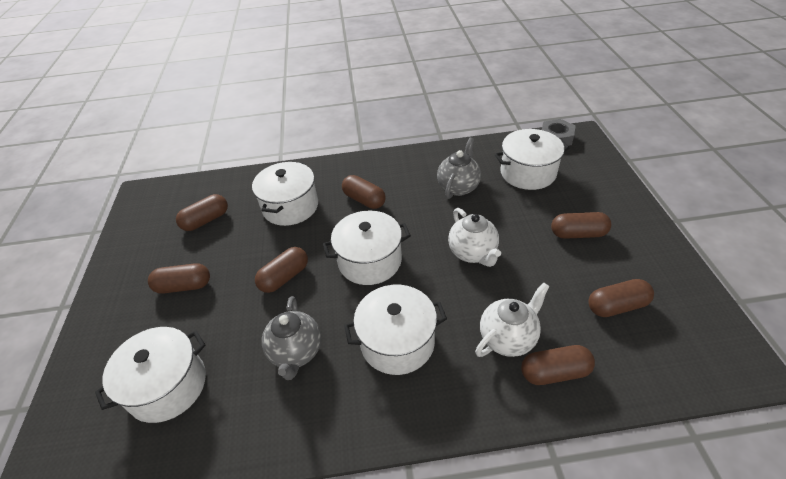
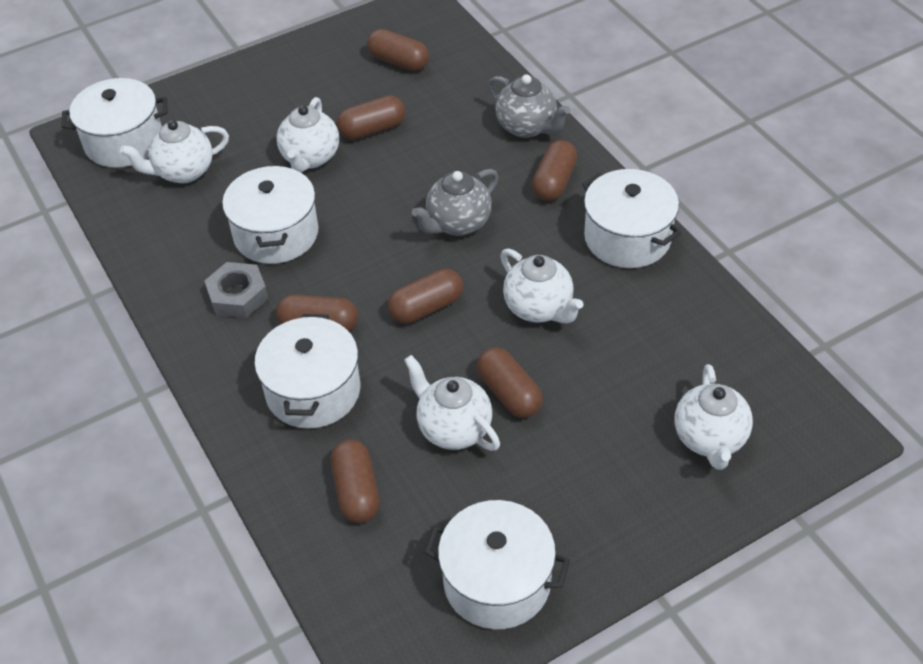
white teapot: [448,208,501,267] [475,283,550,357] = 2 -> [120,120,229,183] [277,97,339,173] [404,355,500,451] [500,249,584,323] [675,364,753,470] = 5

